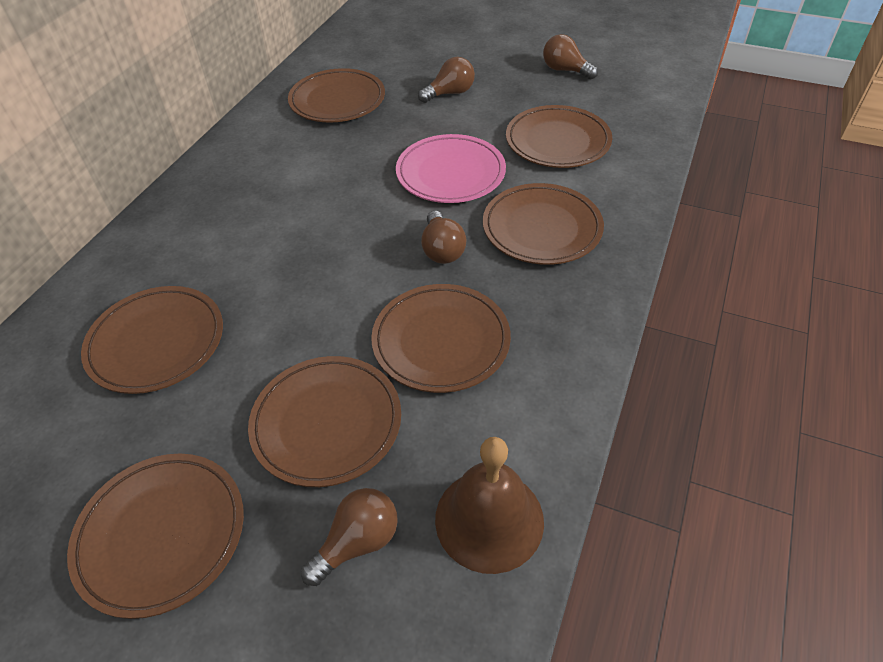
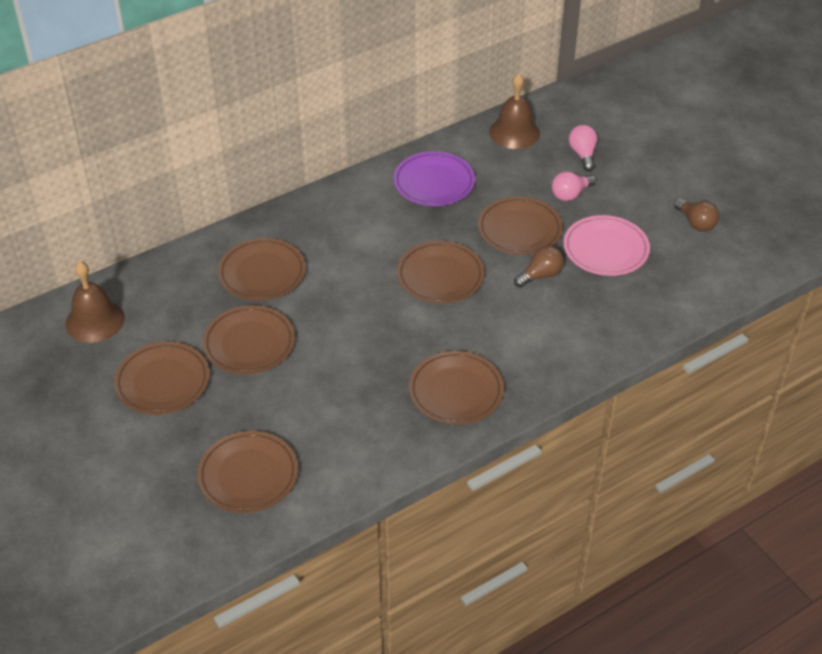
brown bell: [435,437,544,574] = 1 -> [65,261,125,343] [489,73,540,149] = 2
brown light bulb: [301,488,398,586] [418,57,475,103] [421,211,467,264] [543,34,598,79] = 4 -> [514,246,564,288] [674,199,719,232] = 2
pink light bulb: none = 0 -> [552,171,596,201] [569,125,597,171] = 2
purple plate: none = 0 -> [393,151,475,206] = 1

